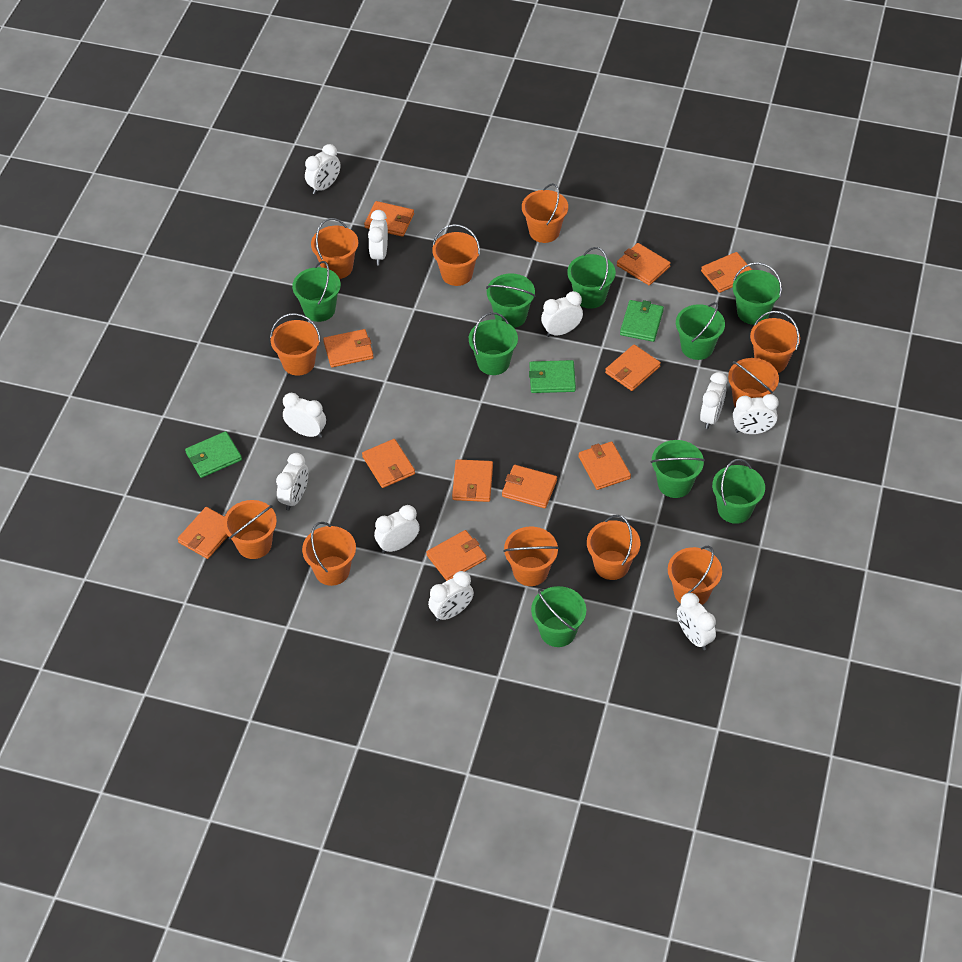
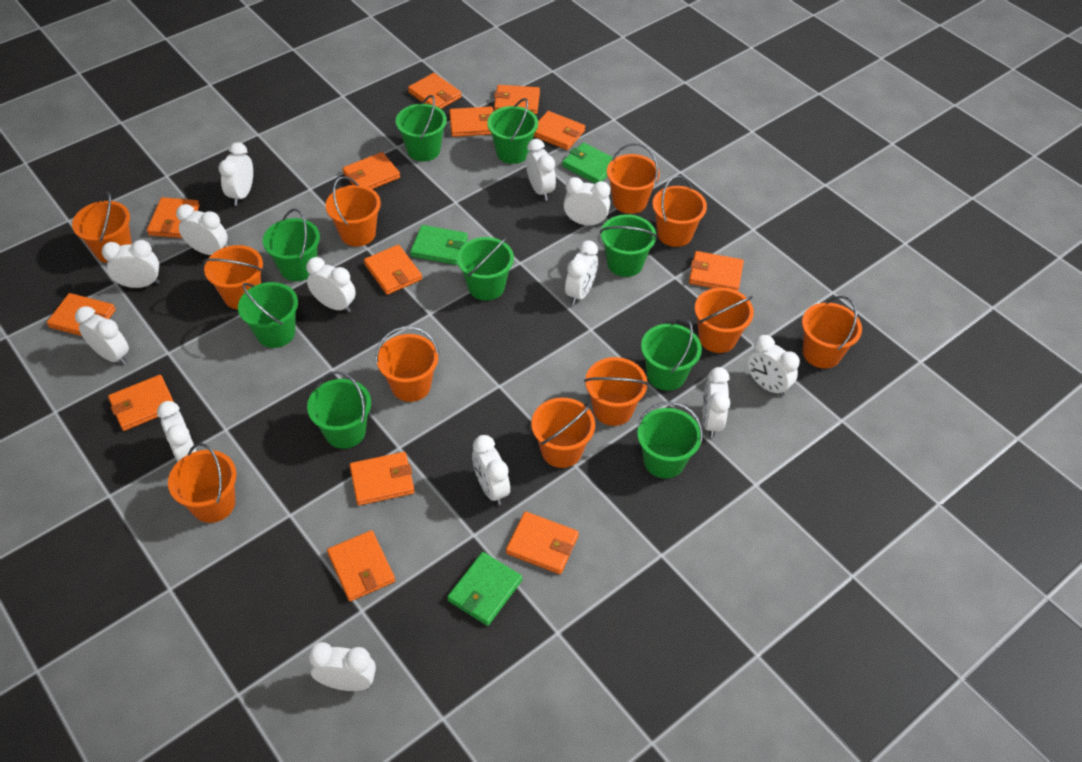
orange wallet: [177,507,228,559] [323,329,374,367] [362,439,415,488] [364,201,414,237] [426,530,487,581] [452,459,493,502] [502,465,557,508] [579,441,631,490] [605,344,661,391] [617,243,671,285] [701,252,752,293] = 11 -> [47,293,116,336] [108,375,174,431] [147,197,200,238] [327,530,395,601] [342,152,400,189] [350,452,415,506] [364,245,422,295] [408,73,462,109] [449,106,493,137] [494,85,540,114] [506,511,579,574] [533,111,585,150] [689,251,744,291] = 13
white clock: [276,453,308,511] [283,393,326,438] [305,144,341,194] [368,210,388,265] [374,505,420,553] [428,571,474,621] [541,291,583,337] [677,593,716,650] [700,372,727,429] [733,394,779,434] = 10 -> [75,306,129,365] [102,240,160,288] [157,401,196,462] [176,204,228,255] [218,142,253,205] [306,257,356,313] [308,642,376,691] [472,435,510,505] [526,139,556,201] [564,177,610,226] [565,240,598,305] [702,367,730,438] [747,335,800,397] = 13

